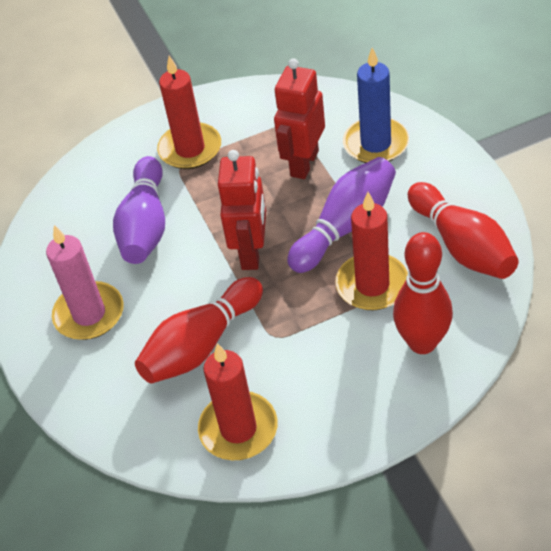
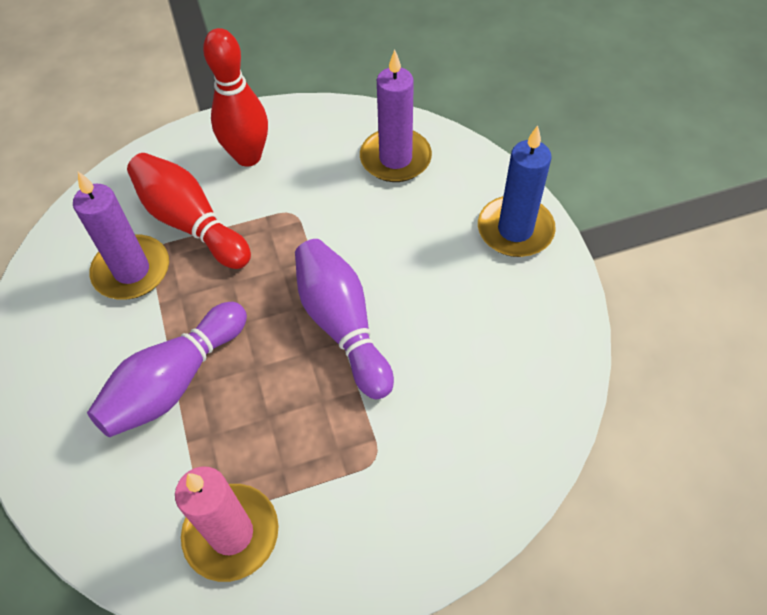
purple candle: none = 0 -> [73,172,169,299] [360,50,432,182] = 2
red bowling pin: [135,277,263,384] [393,232,453,354] [408,182,519,279] = 3 -> [127,153,251,269] [203,28,268,167] = 2
red candle: [157,56,221,169] [198,343,278,460] [335,192,408,310] = 3 -> none = 0
red robot: [218,150,266,270] [274,58,325,179] = 2 -> none = 0

